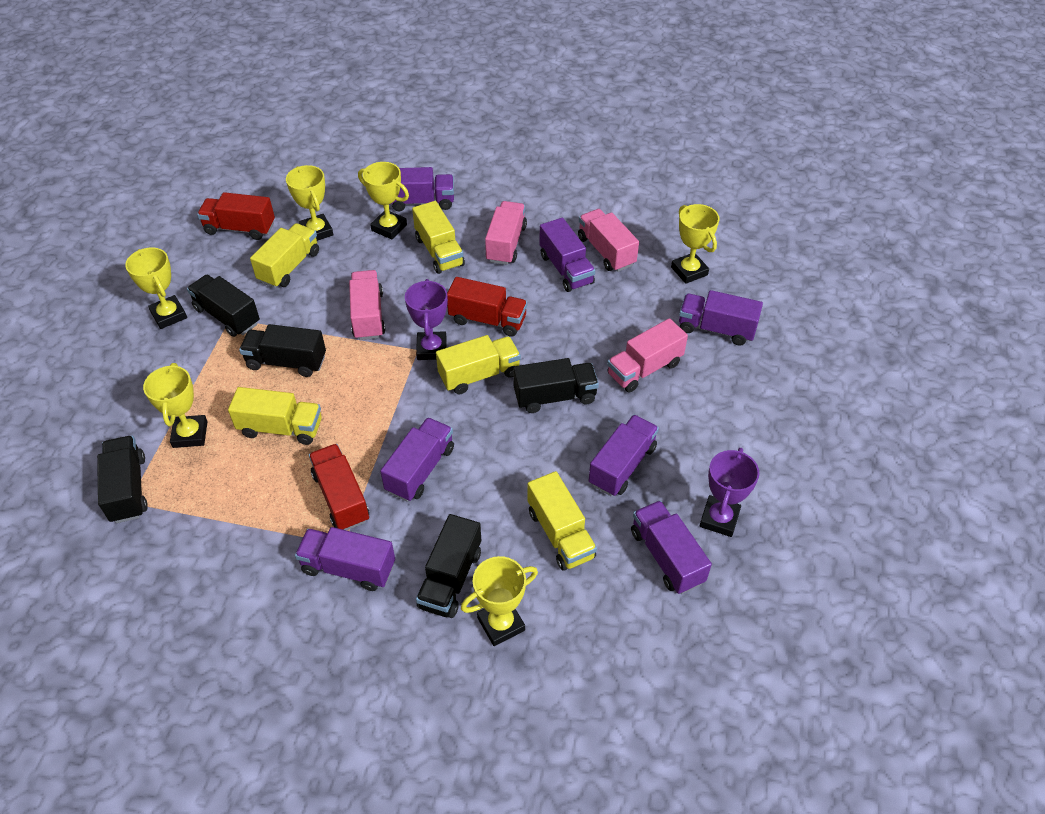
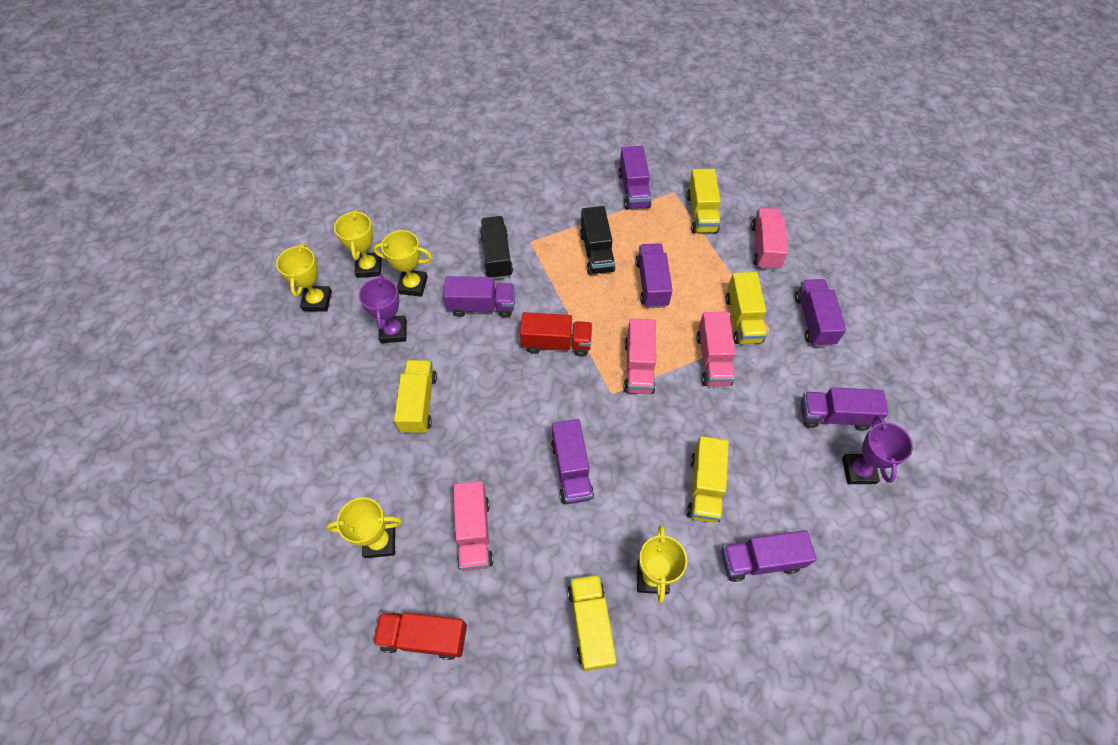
black truck: [97,436,148,523] [187,275,260,337] [239,324,326,377] [416,514,481,618] [513,358,599,413] = 5 -> [480,216,513,279] [580,206,616,275] = 2
red truck: [197,192,275,240] [309,444,369,530] [447,277,527,337] = 3 -> [373,612,467,660] [520,312,592,357] = 2
yellow trophy: [125,248,187,329] [143,363,208,448] [286,165,333,241] [358,162,409,239] [461,556,538,646] [671,204,720,284] = 6 -> [276,243,332,312] [326,497,402,558] [334,210,382,278] [373,230,432,297] [637,525,687,603] = 5

